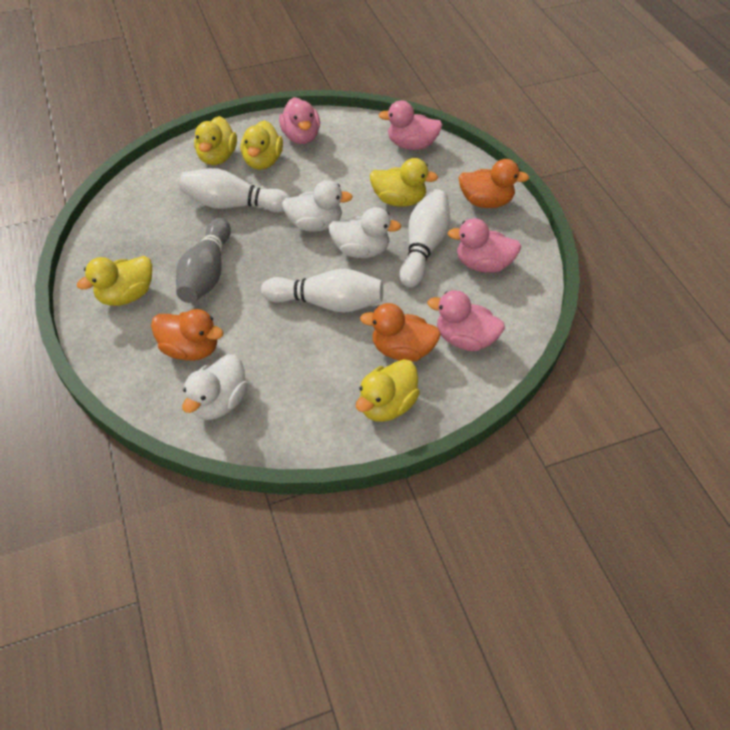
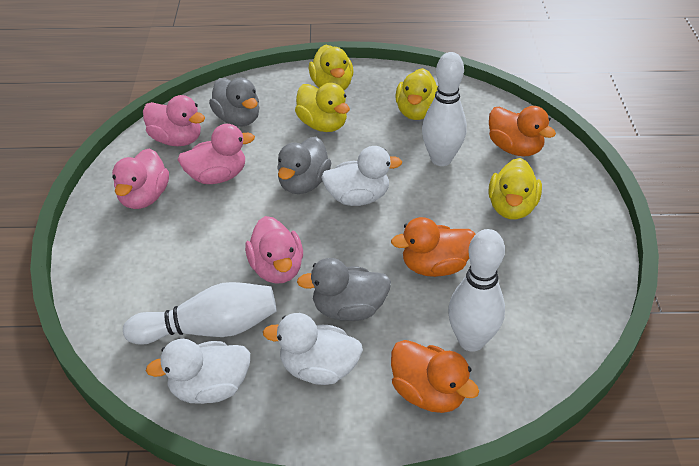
grey bowling pin: [176,218,231,303] = 1 -> none = 0
grey duck: none = 0 -> [209,78,259,126] [277,137,331,194] [297,258,391,321] = 3
yellow duck: [77,256,152,306] [194,116,237,165] [241,120,283,170] [356,359,420,422] [370,158,438,207] = 5 -> [295,83,350,132] [309,44,353,90] [395,68,438,120] [489,158,542,219] = 4

